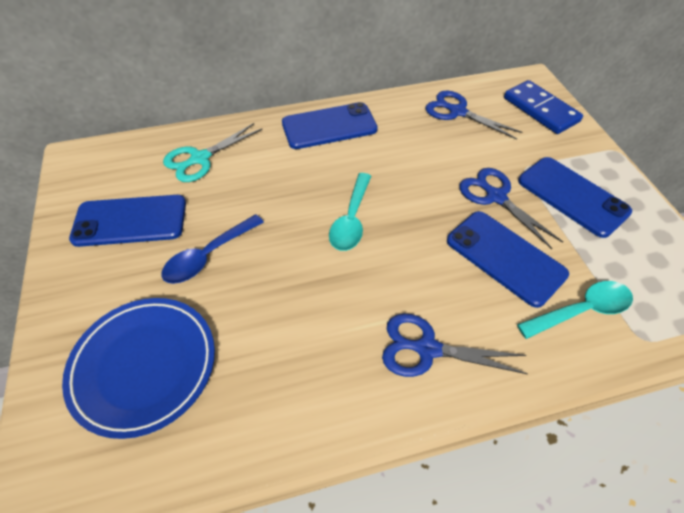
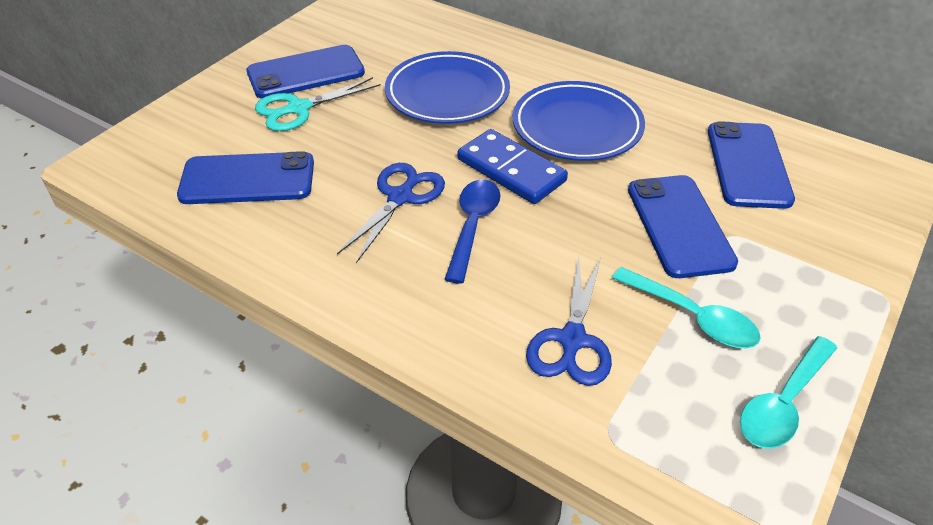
blue plate: [62,298,215,439] = 1 -> [385,51,510,124] [513,81,645,161] = 2
blue scissors: [382,314,528,377] [425,91,522,139] [459,168,563,249] = 3 -> [337,163,445,263] [526,256,612,386] = 2

